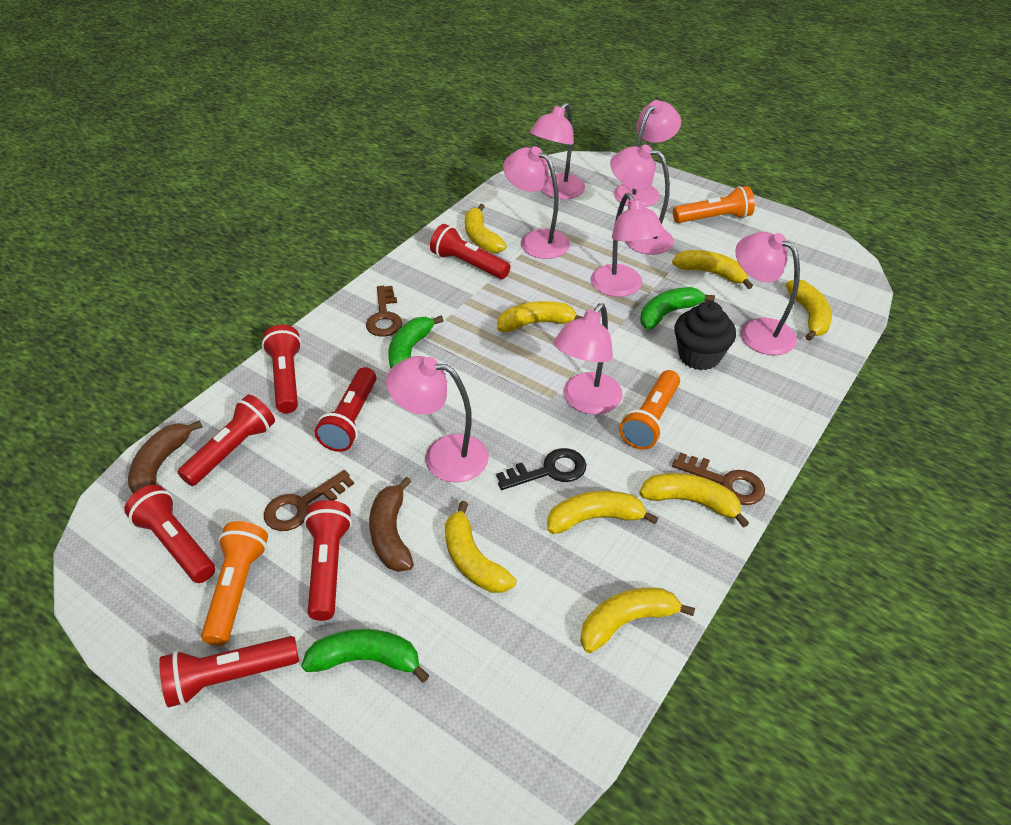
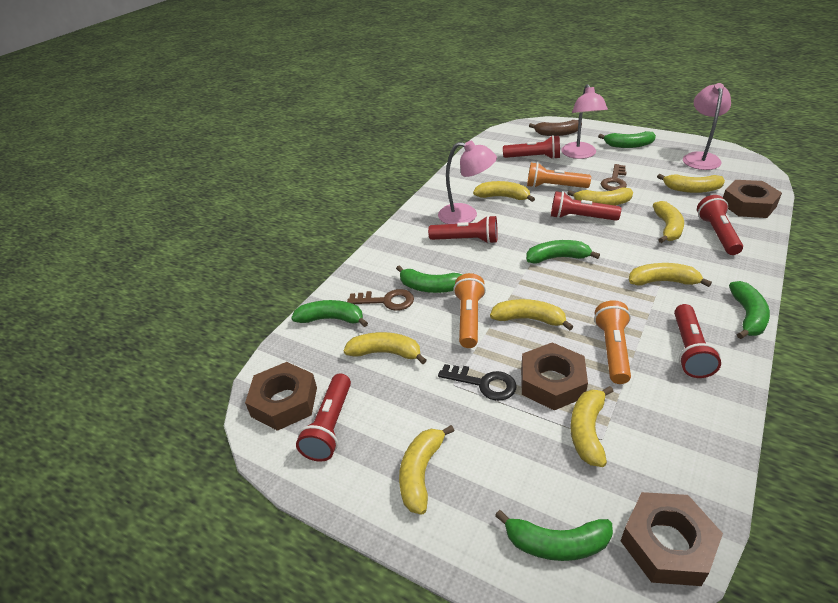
black cupcake: [674,301,736,370] = 1 -> none = 0
brown banana: [128,420,203,494] [369,477,414,572] = 2 -> [529,120,582,136] = 1
brown key: [264,470,354,531] [366,286,402,336] [672,453,765,505] = 3 -> [347,289,414,311] [601,164,627,191] = 2
brown nut: none = 0 -> [245,362,317,431] [521,342,588,410] [621,492,723,586] [723,180,782,218] = 4
green banana: [302,629,429,683] [388,316,444,369] [640,287,715,330] = 3 -> [291,300,368,327] [396,265,462,293] [495,510,613,561] [526,240,600,264] [598,131,656,148] [729,281,770,339] = 6
pink lamp: [386,356,489,483] [503,146,570,259] [530,103,585,199] [553,303,623,415] [591,193,665,297] [610,144,674,255] [614,100,681,208] [735,232,800,355] = 8 -> [438,140,497,224] [561,84,608,159] [683,83,731,170] = 3
red flashlight: [124,485,215,583] [159,636,299,707] [178,395,275,486] [262,325,302,413] [304,500,352,621] [315,367,376,452] [430,224,511,279] = 7 -> [296,374,351,462] [428,215,498,244] [503,135,560,159] [551,191,621,221] [674,304,721,378] [697,195,743,255] = 6
yellow banana: [445,501,516,593] [465,204,507,253] [497,301,583,332] [547,491,658,534] [580,587,695,653] [639,473,749,528] [672,250,753,289] [786,280,832,341] = 8 -> [343,332,427,364] [399,425,455,515] [473,181,535,202] [490,299,573,331] [567,188,633,206] [570,386,614,467] [629,263,712,287] [653,201,684,243] [657,174,725,193] = 9

